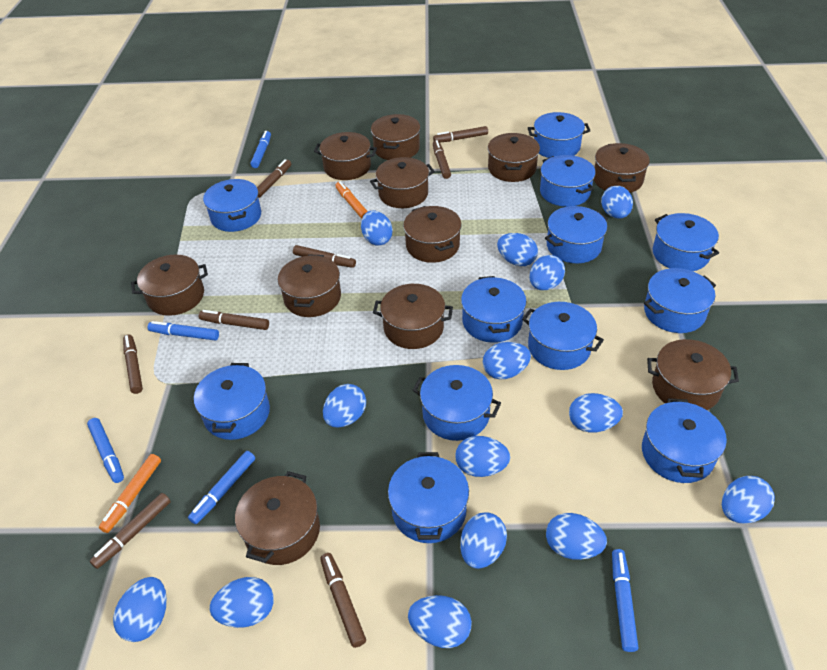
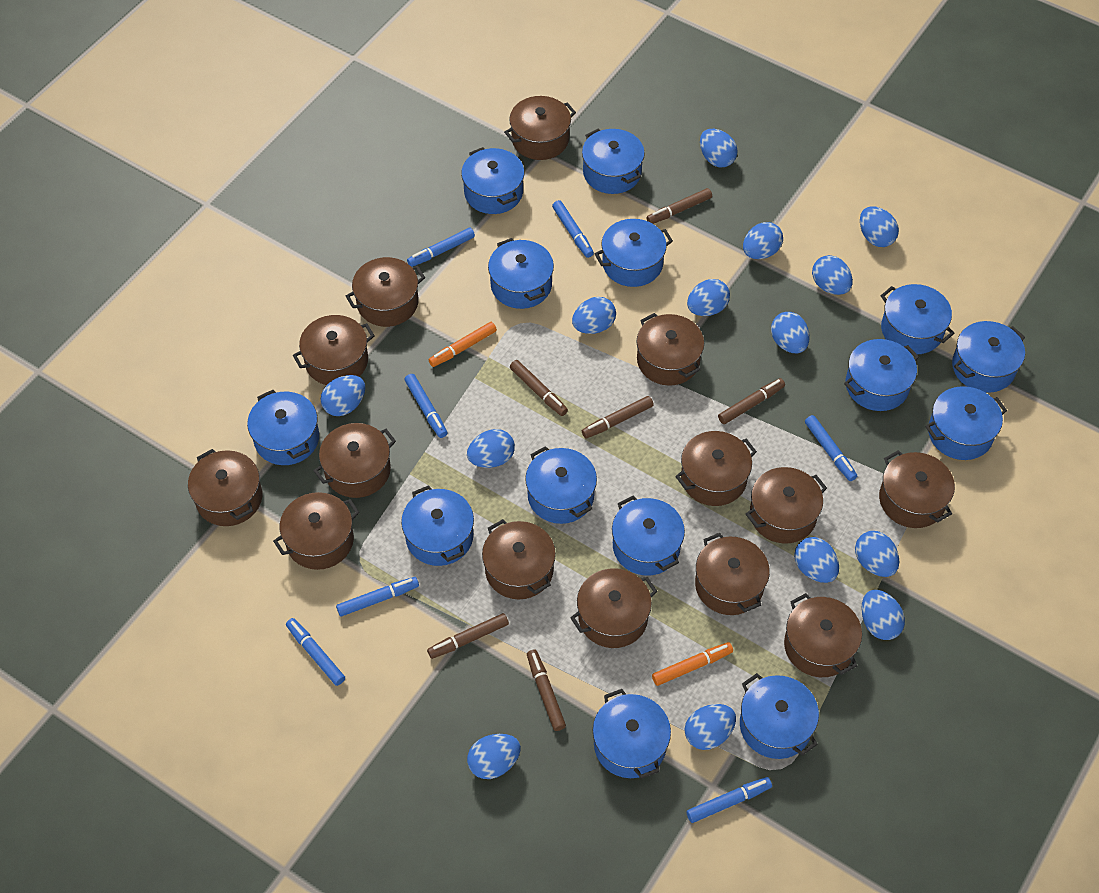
blue marker: [87,418,124,483] [147,321,219,341] [188,451,255,524] [251,131,271,168] [612,549,638,652] = 5 -> [286,618,345,686] [336,577,419,617] [404,374,447,438] [407,228,475,267] [552,200,594,258] [687,777,772,823] [805,415,857,481] = 7
blue pot: [194,363,270,440] [203,179,261,232] [388,452,469,543] [413,365,501,441] [461,276,527,343] [522,302,604,370] [528,112,591,158] [540,155,596,207] [545,206,608,263] [642,398,727,483] [644,268,716,333] [653,213,719,271] = 12 -> [247,390,319,465] [401,485,474,566] [461,147,524,214] [488,238,554,309] [525,446,597,524] [582,129,645,194] [592,689,671,779] [595,219,673,287] [612,496,685,576] [740,673,819,759] [844,339,919,411] [881,284,954,354] [925,386,1007,460] [952,321,1025,393] = 14
brown marker: [90,493,171,569] [123,334,143,394] [199,310,269,330] [257,159,291,198] [293,245,356,268] [320,553,366,648] [433,126,488,142] [433,140,451,179] = 8 -> [427,613,509,659] [510,360,568,416] [527,650,566,731] [582,396,654,438] [646,188,712,224] [718,378,785,424] = 6
brown pot: [131,255,208,316] [235,471,320,565] [278,255,341,317] [314,132,377,180] [370,157,435,208] [371,114,420,160] [373,284,453,349] [403,206,462,263] [488,133,540,182] [594,143,650,193] [647,339,739,410] = 11 -> [188,449,262,526] [273,492,359,570] [293,315,375,385] [314,423,396,498] [346,257,425,327] [482,519,556,599] [504,96,576,160] [570,568,657,648] [636,313,704,386] [675,431,757,506] [695,533,770,615] [746,467,827,544] [784,593,862,677] [879,450,955,528] = 14

